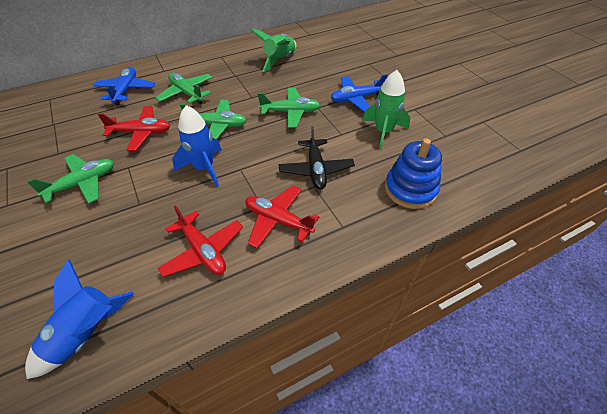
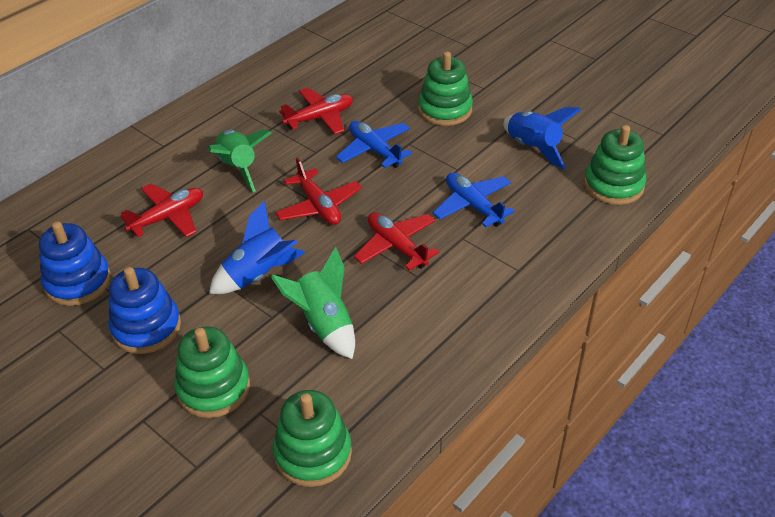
black plane: [279,126,355,190] = 1 -> none = 0
blue stacking toy: [385,138,442,209] = 1 -> [39,221,111,306] [109,267,181,354] = 2
green plane: [27,154,114,204] [155,73,212,104] [180,99,247,139] [258,88,320,128] = 4 -> none = 0
green stacking toy: none = 0 -> [174,327,250,418] [273,390,352,487] [418,51,473,126] [584,125,646,205] = 4
red plane: [98,106,170,151] [157,205,243,277] [246,185,319,248] = 3 -> [120,183,203,237] [275,157,362,225] [279,88,353,134] [354,212,439,271] = 4

